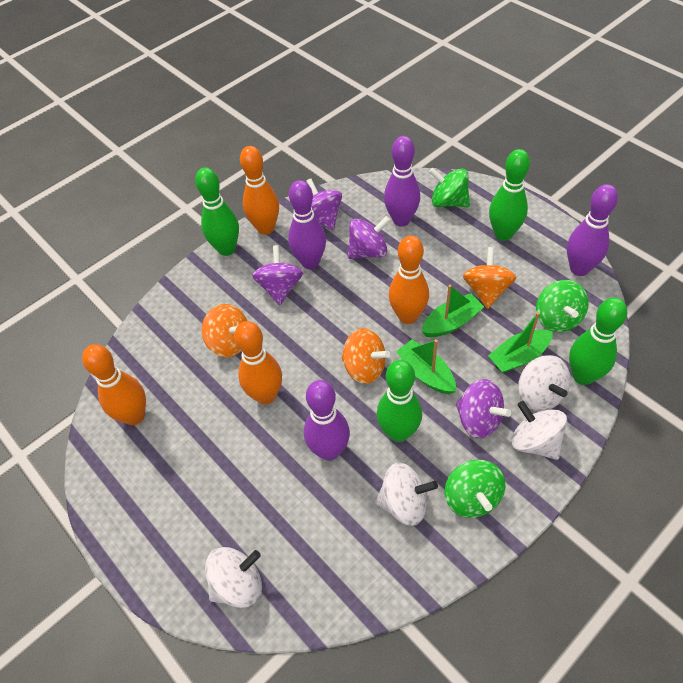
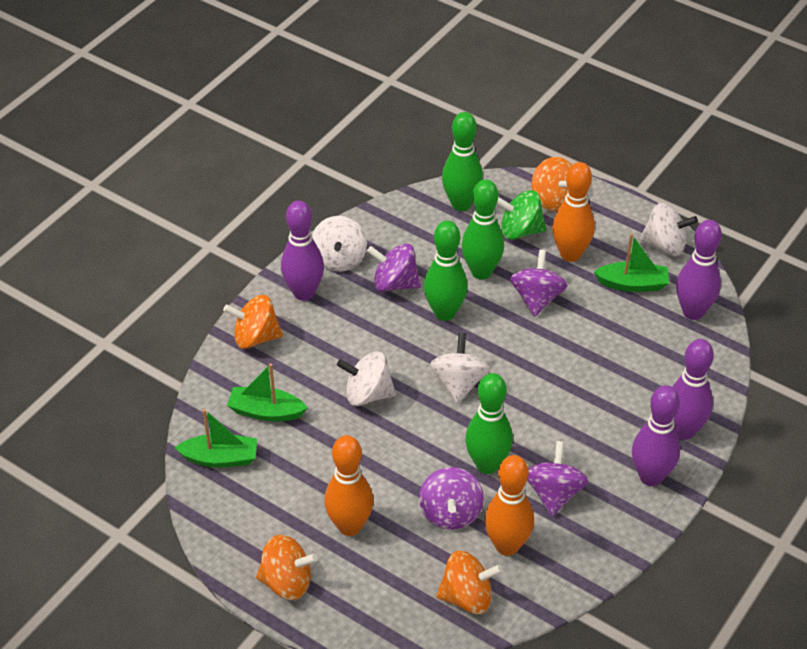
green spinning top: [429,168,470,207] [444,460,505,518] [536,280,589,332] = 3 -> [497,190,547,240] = 1
orange bowling pin: [82,344,146,425] [234,321,282,405] [240,146,279,235] [389,235,429,324] = 4 -> [324,435,374,536] [485,455,534,556] [552,162,595,262] = 3
orange spinning top: [202,304,247,358] [341,328,390,384] [463,247,516,309] = 3 -> [223,295,283,349] [256,535,318,600] [436,550,503,614] [531,157,572,211] = 4

